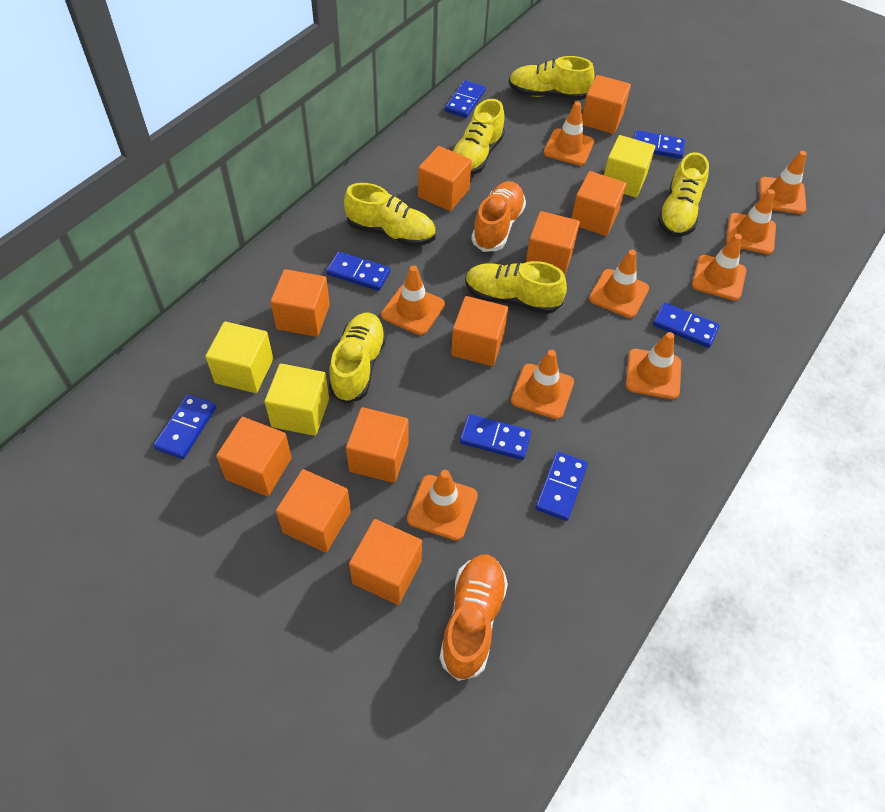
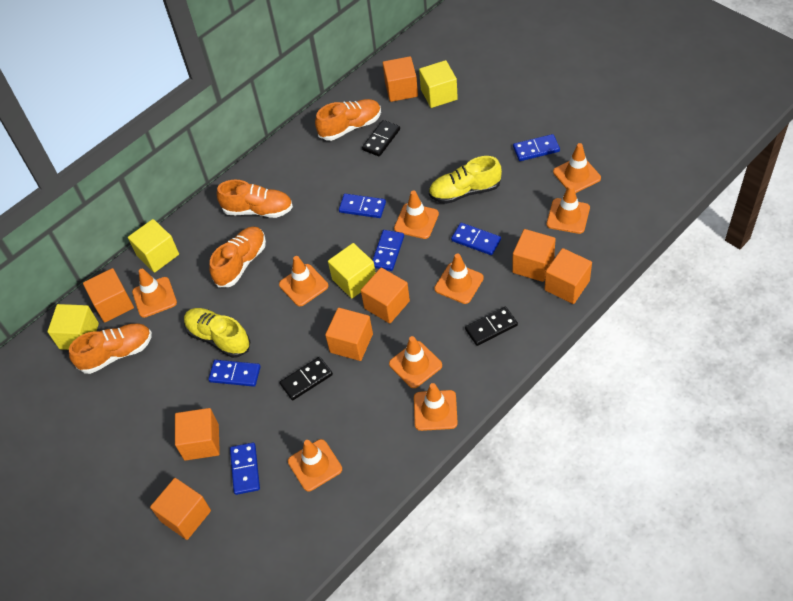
black domino: none = 0 -> [280,357,333,400] [362,120,400,157] [465,307,518,346] = 3
blue domino: [153,394,216,459] [326,252,390,291] [445,80,486,118] [460,414,531,460] [535,452,588,521] [633,130,685,159] [653,302,720,348] = 7 -> [208,360,261,387] [230,443,260,495] [339,194,386,218] [372,230,404,271] [451,223,501,255] [513,134,560,161] = 6
orange cube: [216,417,292,496] [270,269,330,337] [276,469,351,553] [346,407,408,483] [349,519,422,605] [418,146,472,211] [451,296,508,366] [526,211,580,275] [571,171,626,236] [582,75,631,134] = 10 -> [83,268,134,323] [150,478,211,540] [175,408,220,461] [325,308,373,361] [361,268,410,323] [383,56,418,102] [512,229,556,282] [545,248,592,304] = 8
orange shoe: [440,555,508,681] [471,181,526,252] = 2 -> [69,324,152,374] [209,226,266,287] [217,180,293,218] [315,99,381,141] = 4
yellow cube: [206,321,273,393] [265,364,329,436] [604,135,655,197] = 3 -> [48,304,99,350] [128,219,179,273] [328,243,376,298] [419,60,458,108] = 4
yellow shoe: [329,312,387,404] [344,183,436,246] [453,99,505,175] [465,261,567,314] [509,56,595,100] [658,152,709,237] = 6 -> [184,308,250,358] [429,156,502,204] = 2

